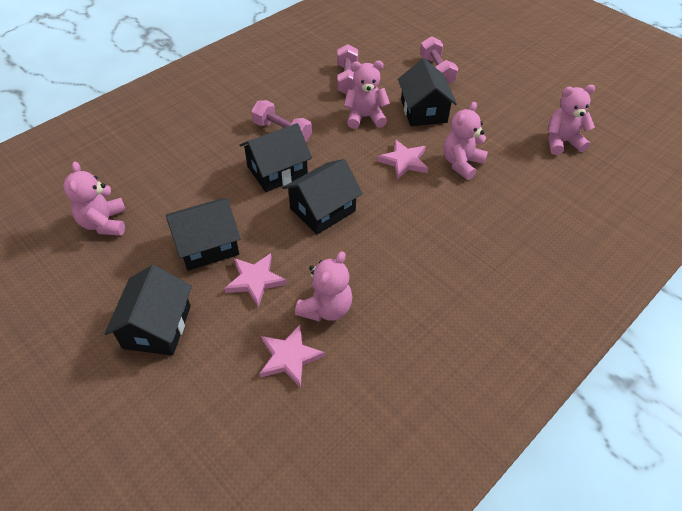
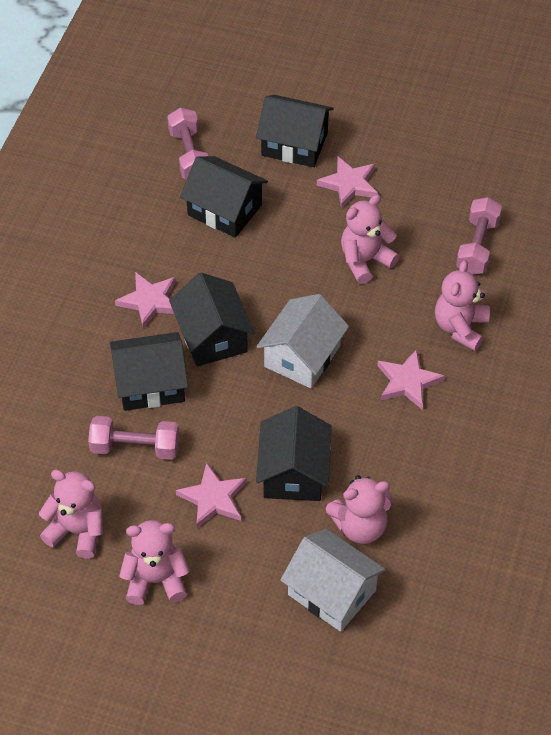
pink star: [224,253,287,307] [259,325,325,388] [377,139,428,180] = 3 -> [115,272,176,329] [176,462,247,528] [317,156,378,209] [377,349,445,409] = 4
white house: none = 0 -> [256,294,349,388] [280,529,386,632] = 2

